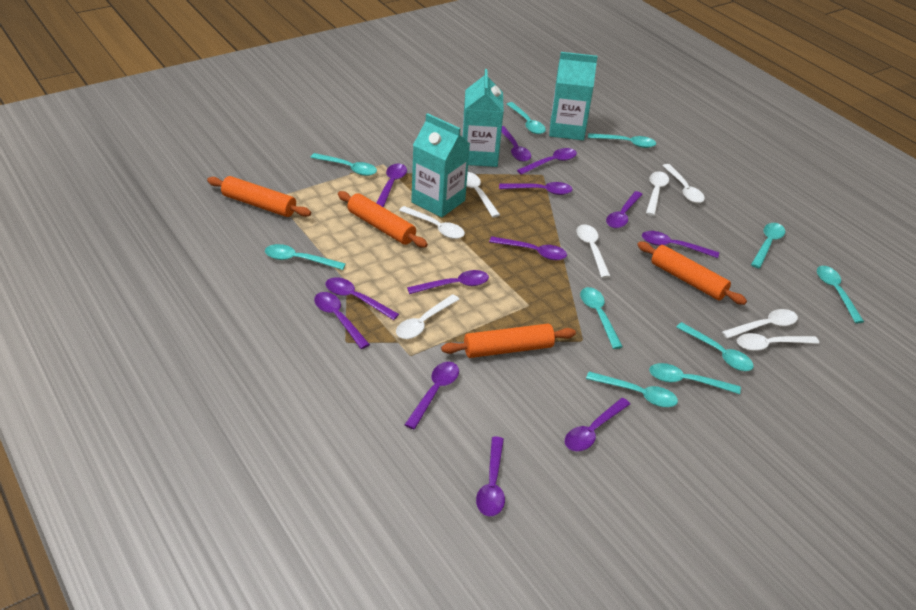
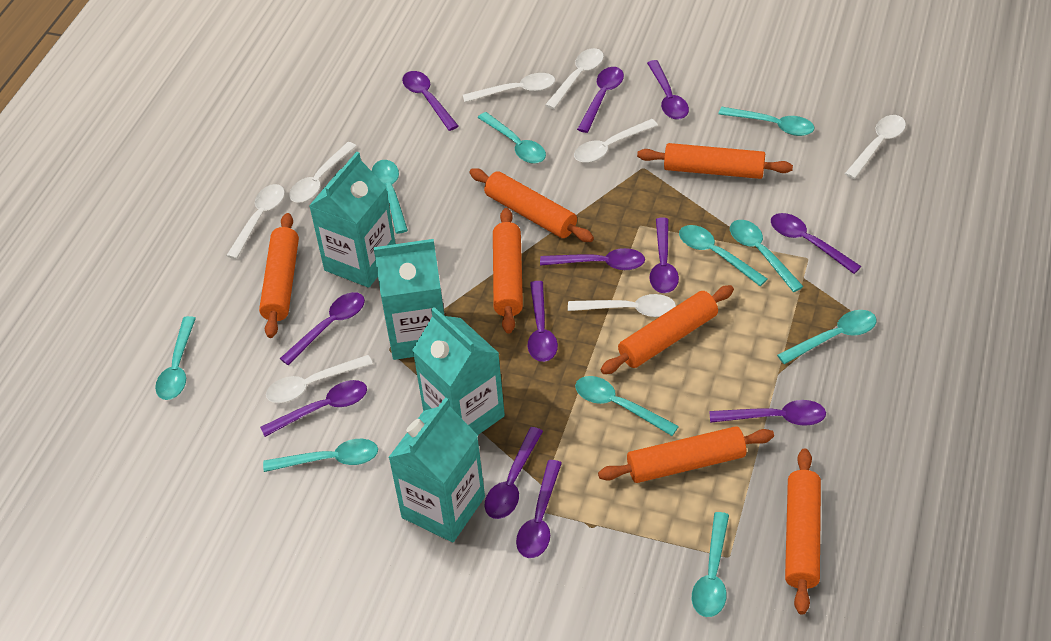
orange rolling pin: [207,176,311,217] [338,191,428,248] [441,324,576,358] [637,242,747,305] = 4 -> [259,213,299,338] [470,168,594,242] [493,208,523,334] [598,426,774,483] [601,285,734,374] [637,143,793,179] [785,448,821,615] = 7
purple spoon: [314,292,370,349] [325,277,399,320] [376,163,407,207] [404,362,459,429] [407,270,489,294] [476,437,505,516] [489,236,567,260] [499,182,573,195] [502,126,531,162] [517,148,577,175] [565,398,630,451] [606,191,643,228] [642,231,719,258] = 13 -> [260,380,367,437] [280,292,365,365] [402,71,458,131] [485,427,543,519] [516,460,562,558] [528,281,558,362] [540,248,645,270] [577,67,624,133] [647,60,689,120] [649,218,679,293] [709,400,826,426] [771,213,861,274] = 12
turquoise carton: [411,113,470,218] [462,69,504,167] [549,52,598,140] = 3 -> [309,152,396,288] [374,239,445,360] [388,397,485,542] [412,307,505,435] = 4

